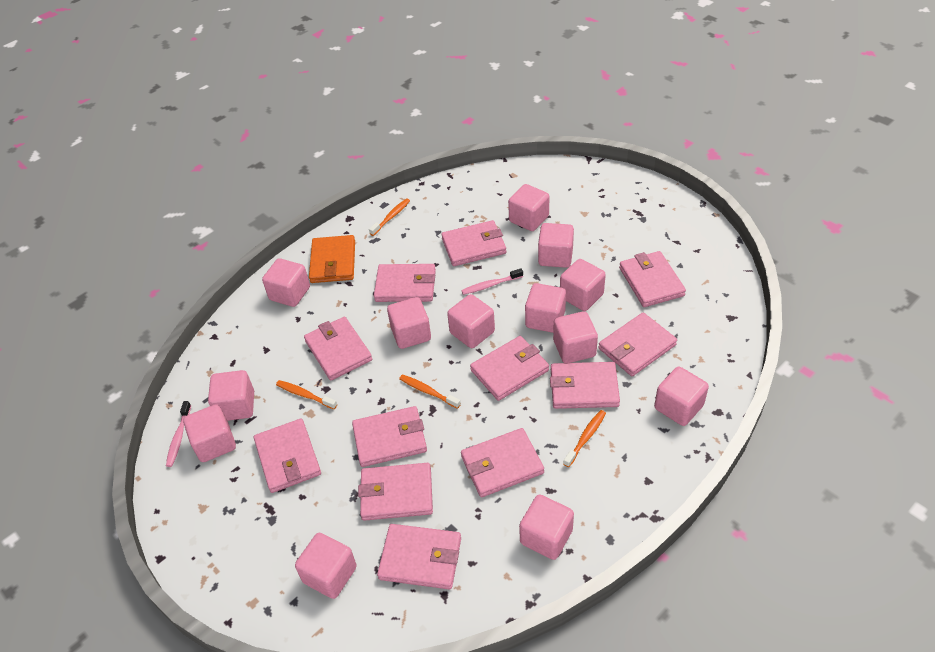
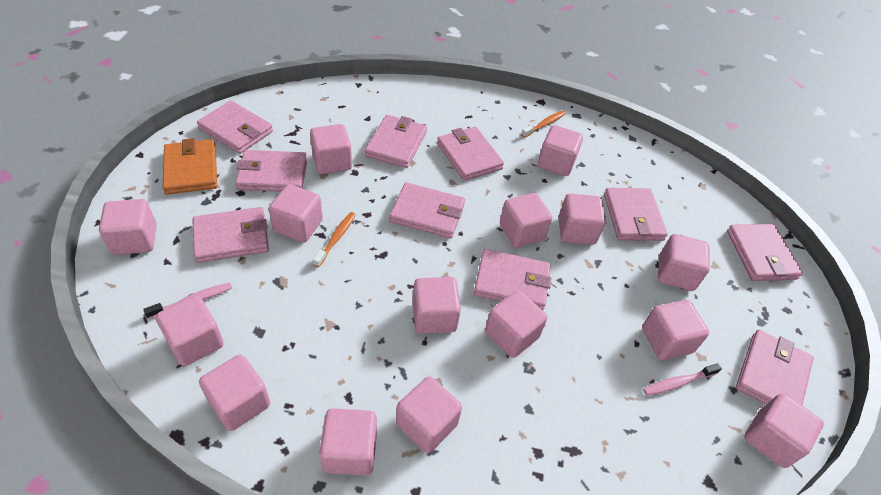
orange toothbrush: [276,380,337,409] [369,198,410,236] [399,374,461,409] [563,410,606,467] = 4 -> [313,212,356,267] [521,111,566,138] = 2
pink cube: [183,404,236,462] [208,370,254,421] [262,258,310,307] [295,533,357,599] [387,297,431,349] [447,294,495,348] [508,184,549,231] [519,494,574,560] [525,283,566,333] [538,223,574,268] [553,311,598,363] [560,259,606,311] [654,367,709,426] = 13 -> [99,199,157,255] [156,295,224,366] [199,355,270,431] [269,184,323,243] [310,124,352,174] [319,408,377,475] [396,376,462,453] [413,277,461,334] [485,290,547,358] [500,193,552,248] [538,125,583,176] [558,193,606,245] [642,300,709,360] [658,234,710,291] [744,393,824,468] = 15
pink wallet: [254,419,321,493] [304,317,372,380] [352,406,427,467] [358,463,433,521] [374,264,436,302] [377,524,461,590] [441,220,506,266] [461,428,544,497] [470,336,549,401] [550,362,620,409] [599,312,677,376] [619,251,686,307] = 12 -> [192,207,269,263] [197,101,273,154] [235,150,307,192] [365,115,427,168] [389,182,465,238] [437,127,504,181] [474,249,551,310] [604,188,668,241] [727,224,803,281] [736,330,814,405] = 10

